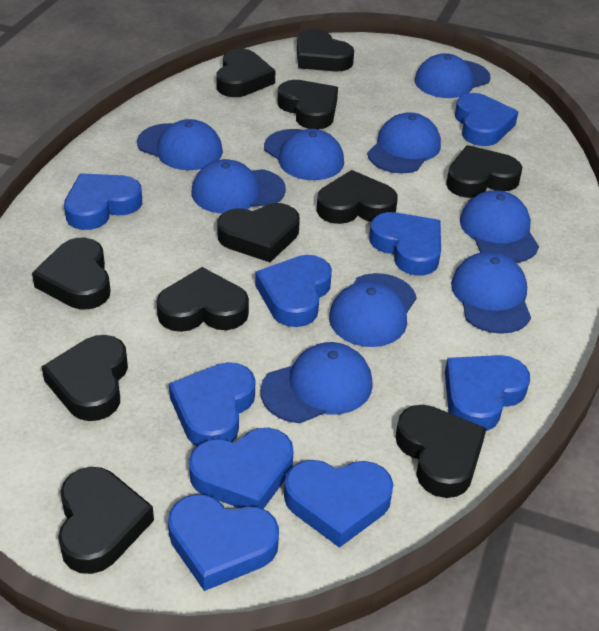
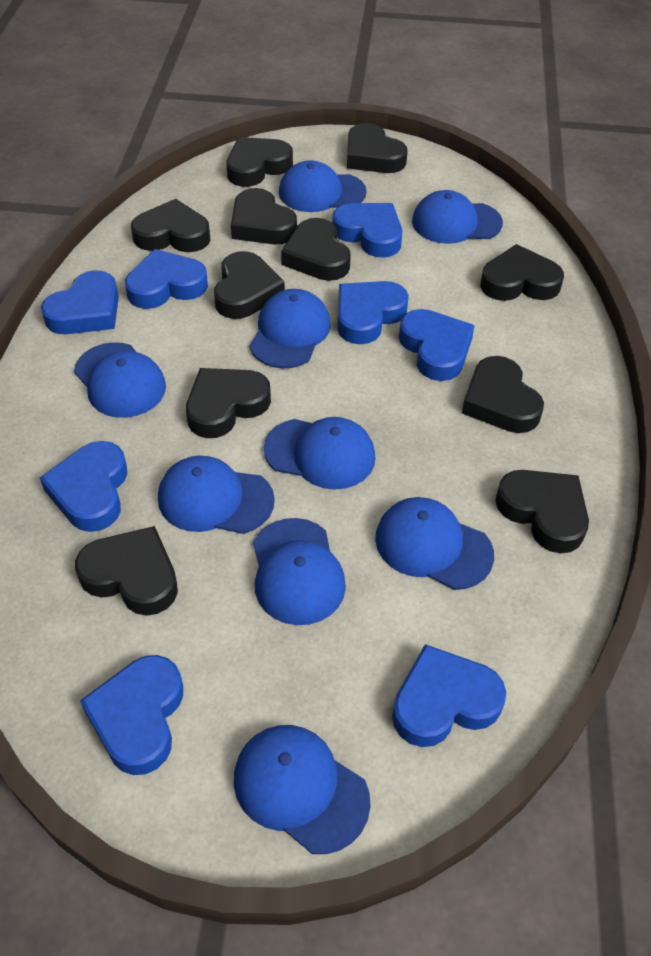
blue heart: [64,173,142,230] [168,494,279,591] [169,362,255,446] [189,428,293,509] [255,255,332,327] [284,460,394,548] [369,212,441,276] [445,355,530,431] [455,93,518,146] = 9 -> [40,441,128,532] [41,270,119,334] [80,655,183,775] [125,249,208,309] [332,203,402,258] [337,281,409,344] [392,644,506,747] [399,309,475,381] = 8

